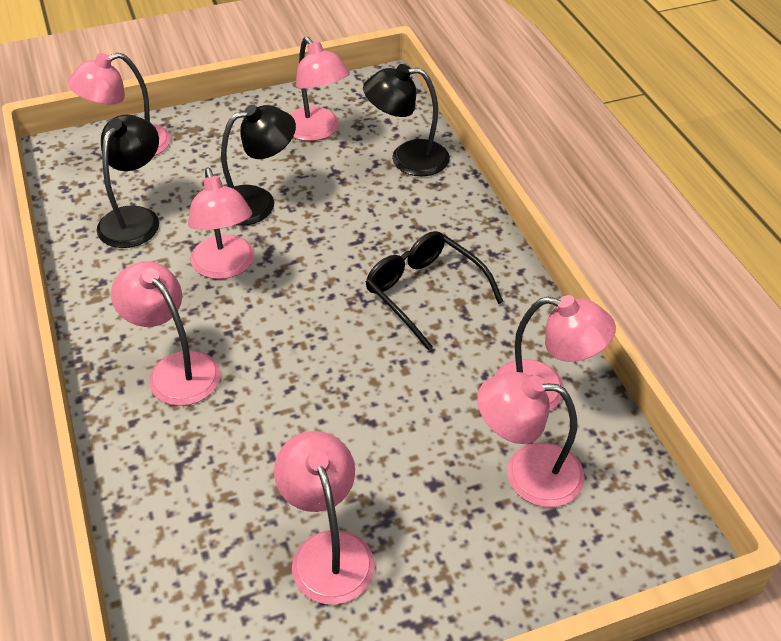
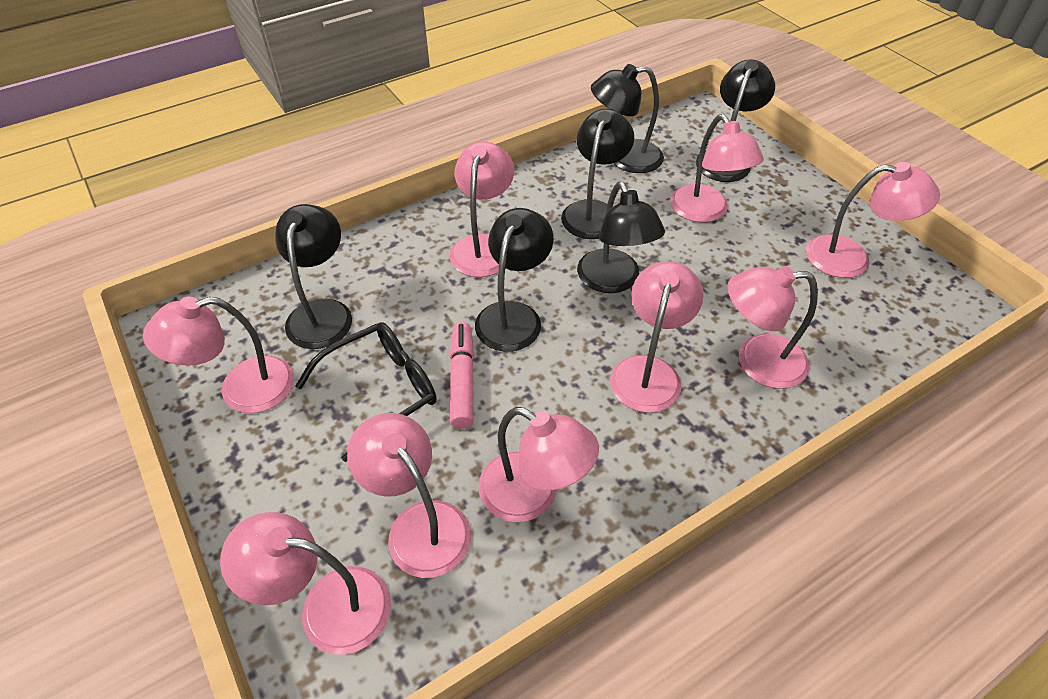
black lamp: [97,115,159,248] [221,104,296,225] [363,64,450,176] = 3 -> [275,204,352,349] [475,208,554,352] [561,109,634,239] [577,182,665,293] [591,64,664,173] [696,59,775,182] = 6
pink lamp: [67,53,171,156] [111,261,221,406] [188,167,255,279] [274,431,375,605] [290,37,350,141] [477,372,585,507] [494,295,616,411] = 7 -> [143,297,294,413] [220,512,391,655] [347,413,471,578] [449,141,514,277] [479,407,599,522] [610,261,703,413] [670,114,764,223] [728,266,818,389] [806,162,940,278] = 9
pink marker: none = 0 -> [450,322,474,429] = 1

